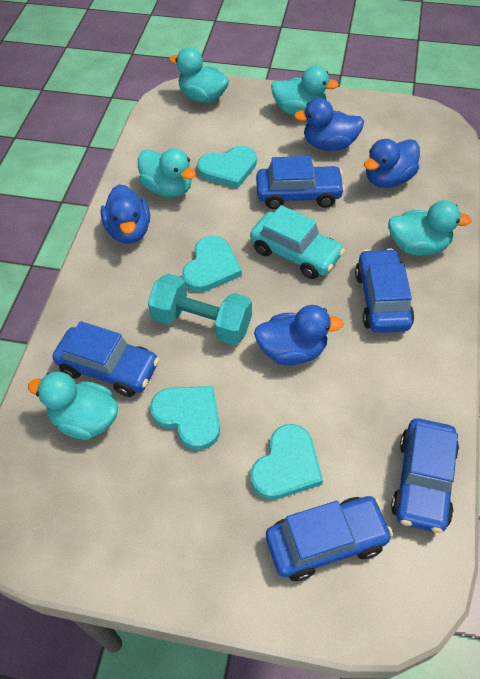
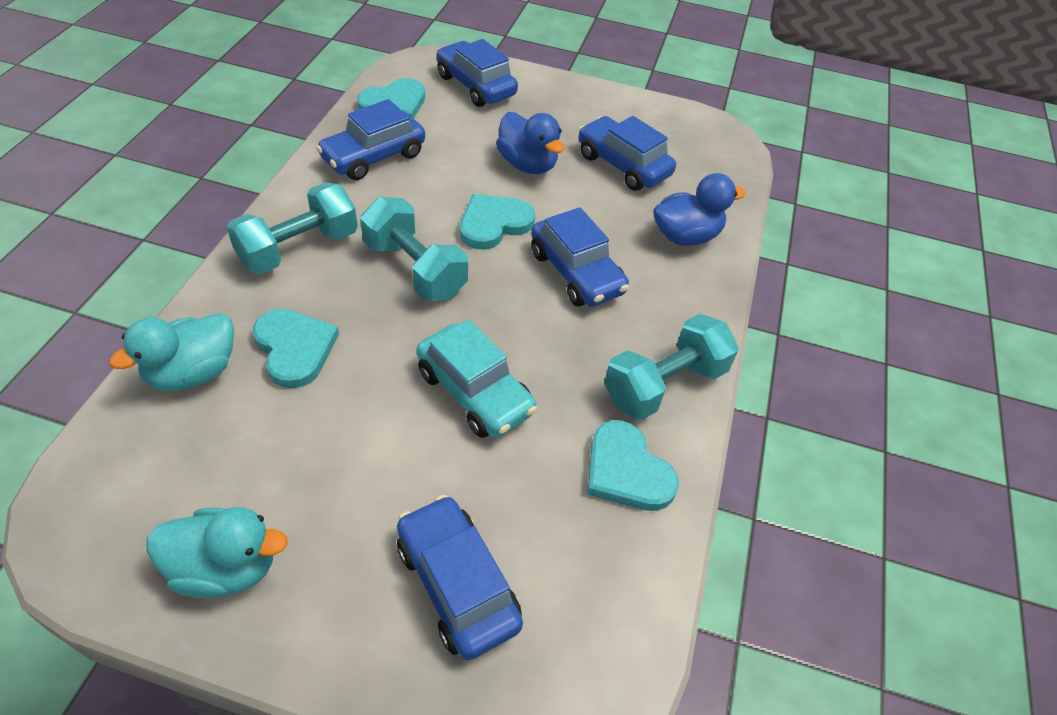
blue duck: [101,184,150,244] [254,305,344,366] [294,98,364,151] [364,139,420,188] = 4 -> [496,112,564,174] [653,173,746,246] = 2
turquoise duck: [28,372,118,440] [138,148,196,197] [169,47,229,103] [271,66,339,115] [388,200,472,256] = 5 -> [109,313,234,391] [147,507,288,598] = 2
turquoise dumbbell: [148,273,252,345] = 1 -> [227,182,358,274] [360,197,468,301] [604,314,739,420] = 3

